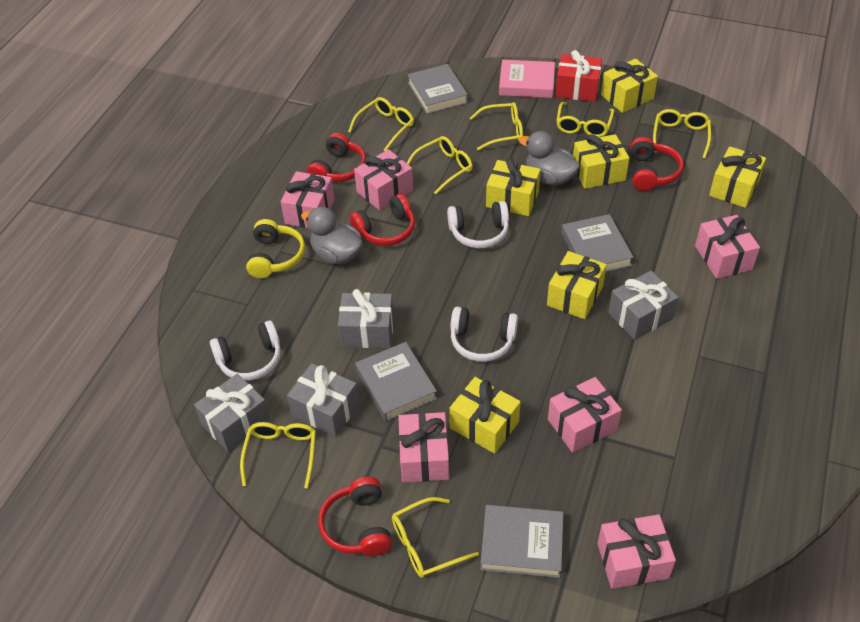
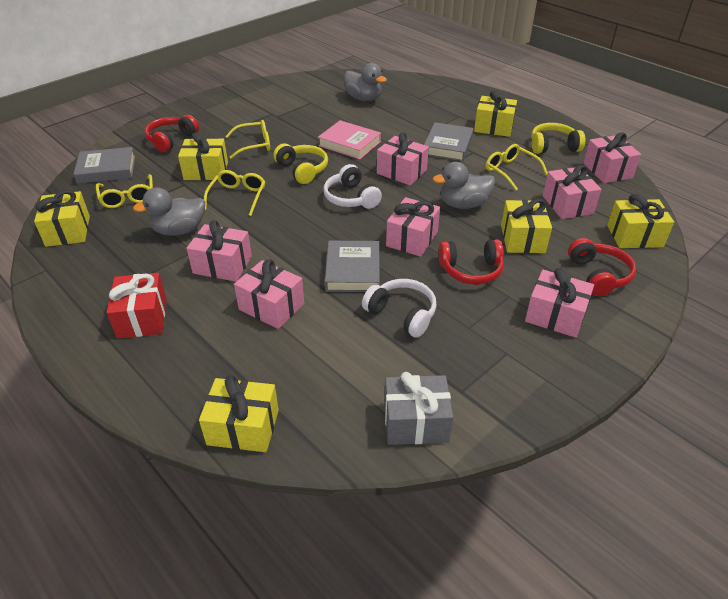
grey book: [355,342,437,421] [407,64,468,114] [480,505,564,578] [561,214,634,272] = 4 -> [74,147,135,184] [325,241,380,292] [424,122,474,161] = 3
grey duck: [301,207,363,264] [519,131,580,186] = 2 -> [133,187,205,236] [344,63,387,101] [433,162,495,209] = 3
grey gift: [194,374,270,452] [287,363,359,437] [338,289,394,348] [608,271,679,340] = 4 -> [384,372,453,445] = 1
pink gift: [281,171,335,228] [354,149,413,211] [398,412,449,482] [548,377,622,453] [597,514,676,589] [695,215,760,279] = 6 -> [186,220,252,282] [234,259,304,329] [377,132,429,185] [386,197,440,257] [525,268,594,338] [542,165,601,219] [583,132,641,183] = 7
red headphones: [307,133,366,182] [318,477,392,556] [350,194,415,246] [630,137,684,191] = 4 -> [145,115,199,152] [439,239,504,285] [568,238,636,296] = 3
white headphones: [210,321,281,381] [447,201,509,248] [450,307,518,362] = 3 -> [324,164,382,209] [362,279,437,338] = 2
yellow glasses: [240,422,316,489] [348,97,414,151] [392,497,479,578] [407,136,473,194] [470,102,523,151] [556,102,614,137] [653,109,711,159] = 7 -> [96,174,153,208] [204,170,265,216] [225,120,270,159] [486,144,548,191] = 4
yellow headphones: [246,219,305,278] = 1 -> [273,144,328,184] [531,123,585,154] = 2

